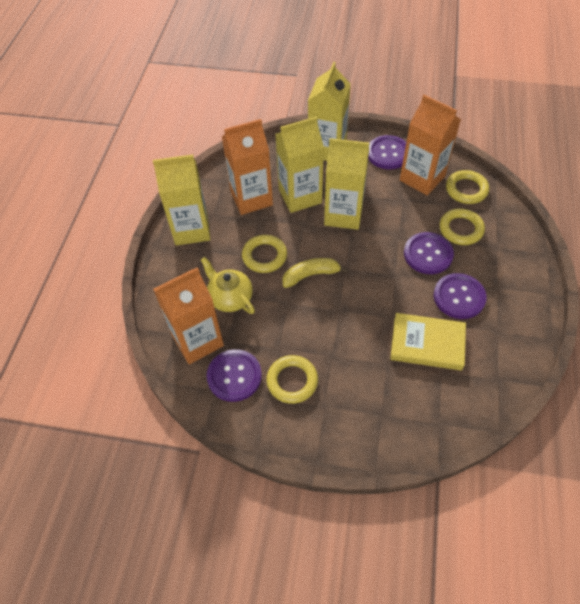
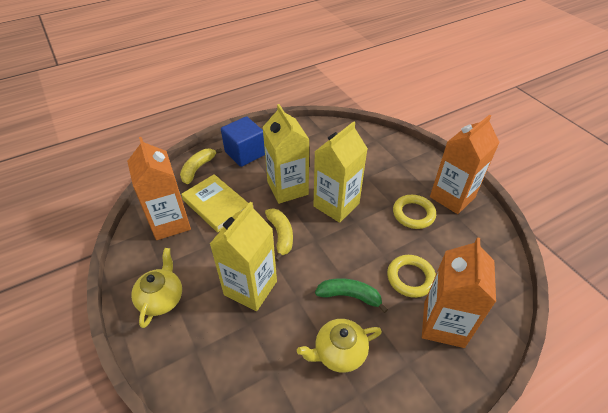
blue cube: none = 0 -> [221,116,265,167] = 1
green banana: none = 0 -> [315,278,388,313] = 1
purple button: [207,349,262,402] [368,135,406,170] [404,232,454,274] [434,273,487,319] = 4 -> none = 0
yellow banana: [282,258,348,288] = 1 -> [180,148,222,184] [265,208,293,262] = 2
yellow carton: [153,154,210,246] [275,116,324,213] [308,62,351,161] [324,138,369,230] = 4 -> [210,202,277,311] [262,104,309,204] [313,121,368,223] = 3
yellow ring: [242,235,287,273] [266,355,318,404] [440,209,485,245] [446,170,489,204] = 4 -> [387,255,436,298] [393,195,436,229] = 2
yellow teapot: [201,257,255,314] = 1 -> [131,248,182,328] [297,319,382,373] = 2

